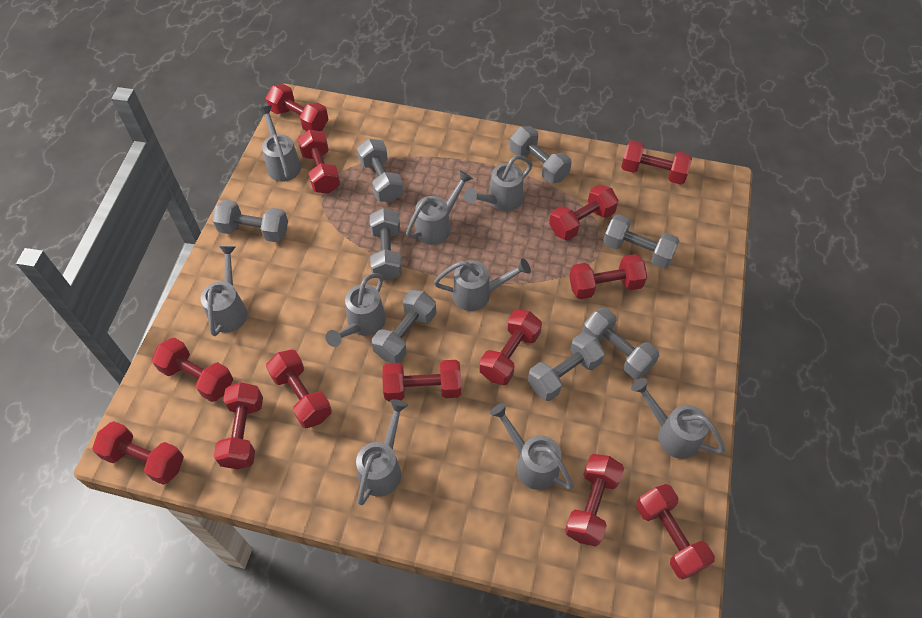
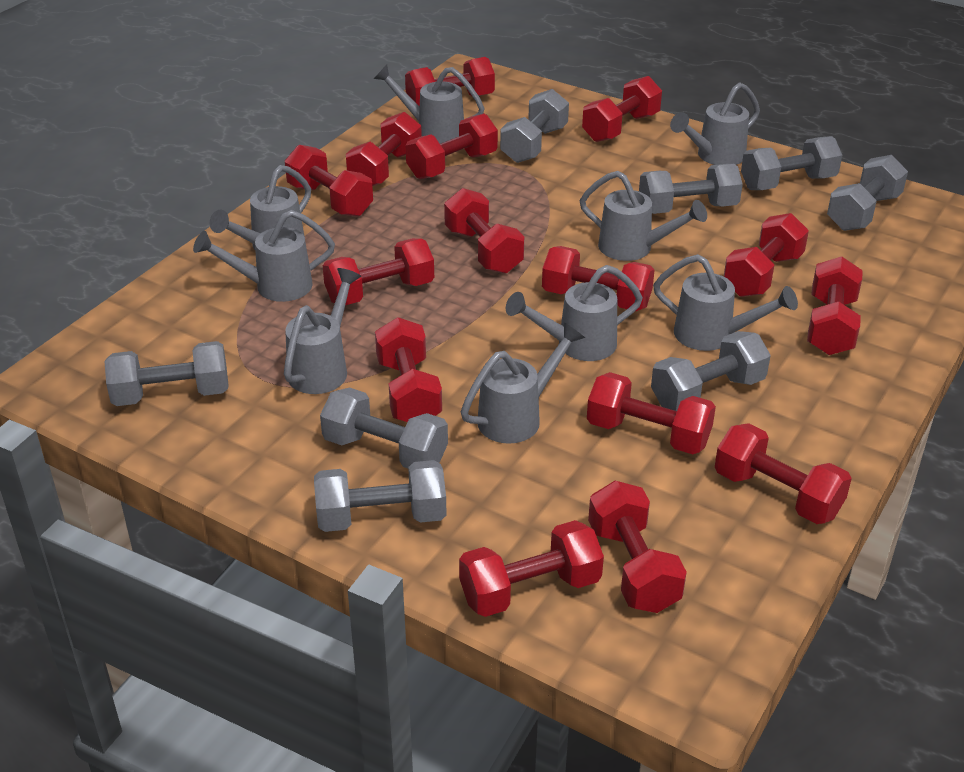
red dumbbell: [92,421,184,485] [152,338,233,402] [214,382,263,469] [265,84,329,131] [266,349,332,428] [298,130,340,194] [382,360,461,401] [479,309,542,385] [549,184,619,240] [565,454,624,547] [569,254,647,299] [621,140,692,185] [636,484,715,580] = 13 -> [285,145,373,217] [323,238,434,305] [346,112,422,186] [375,317,442,422] [405,57,495,106] [406,114,498,179] [444,188,524,274] [459,520,604,617] [542,246,655,311] [582,76,662,142] [587,372,716,454] [588,481,687,613] [715,423,852,524] [724,213,809,297] [807,256,863,355] = 15

